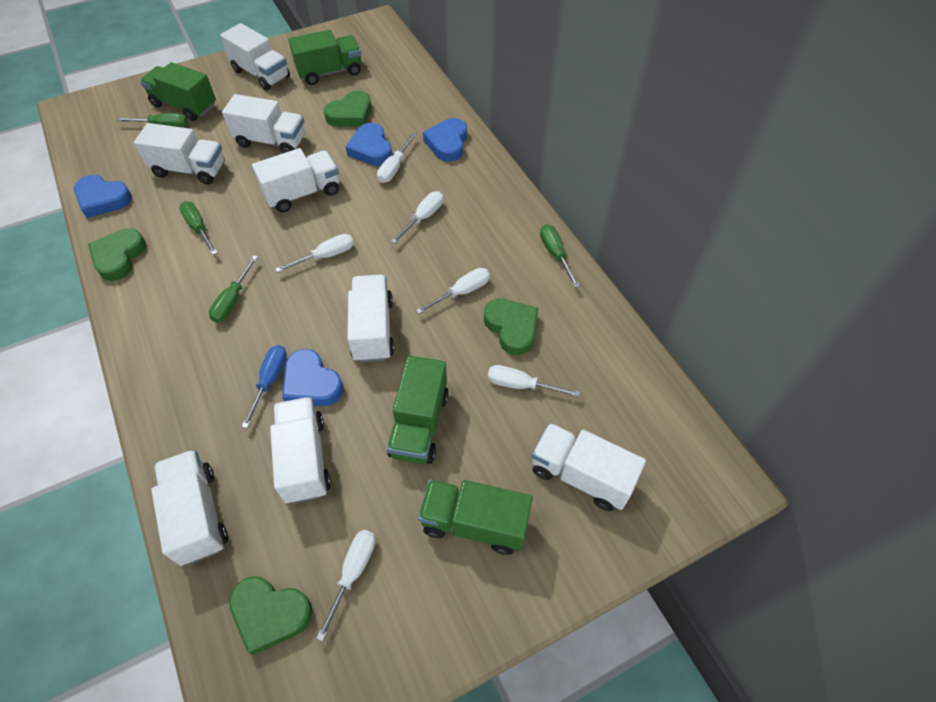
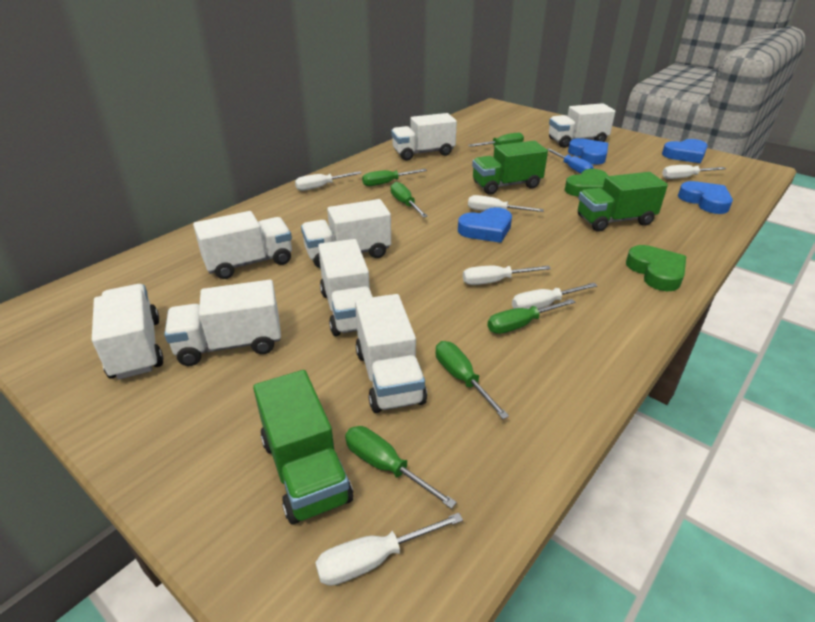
green heart: [88,228,146,281] [229,576,312,655] [324,90,371,127] [484,299,539,355] = 4 -> [565,169,608,197] [626,245,686,291] = 2
green screwdriver: [116,113,188,127] [179,201,218,255] [209,255,258,323] [540,224,580,288] = 4 -> [345,426,457,509] [362,169,427,186] [391,182,428,218] [435,341,509,419] [468,133,524,147] [487,299,575,334] = 6
green truck: [140,62,216,121] [288,30,362,85] [387,356,449,464] [418,479,533,555] = 4 -> [253,370,353,524] [472,141,548,195] [578,172,668,232] = 3

